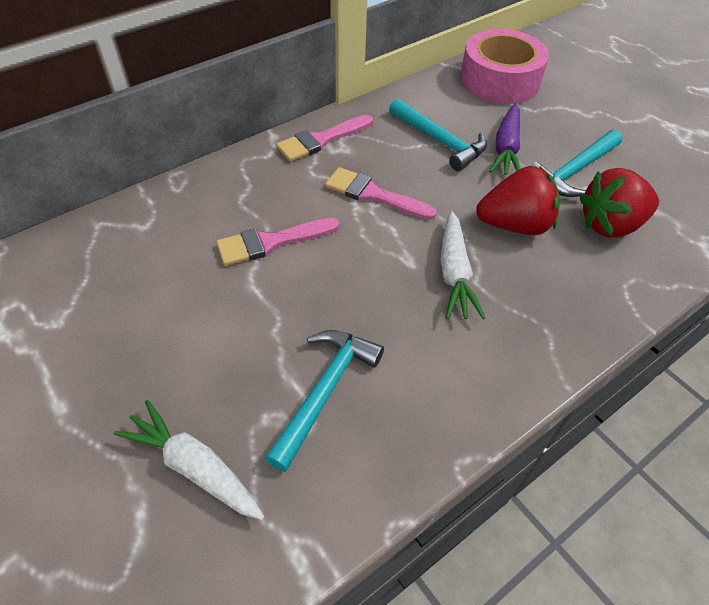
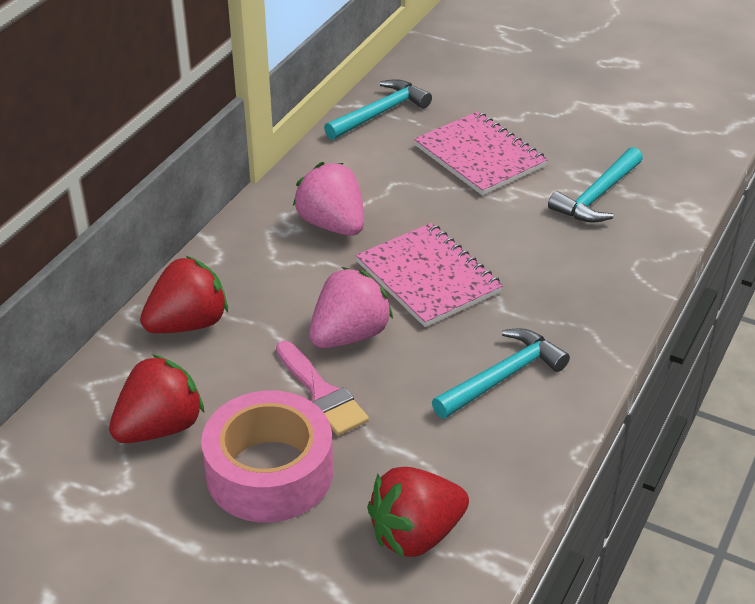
pink brush: [216,218,340,266] [276,115,373,162] [325,167,437,220] = 3 -> [276,341,369,436] = 1
pink notebook: none = 0 -> [356,223,503,327] [414,111,548,195] = 2
pink strawberry: none = 0 -> [293,162,364,236] [309,267,393,348] = 2
purple carrot: [489,103,520,175] = 1 -> none = 0
red strawberry: [476,166,560,235] [579,168,659,238] = 2 -> [109,354,204,443] [140,256,228,333] [367,467,469,558] = 3
white carrot: [114,400,265,520] [441,211,485,319] = 2 -> none = 0

